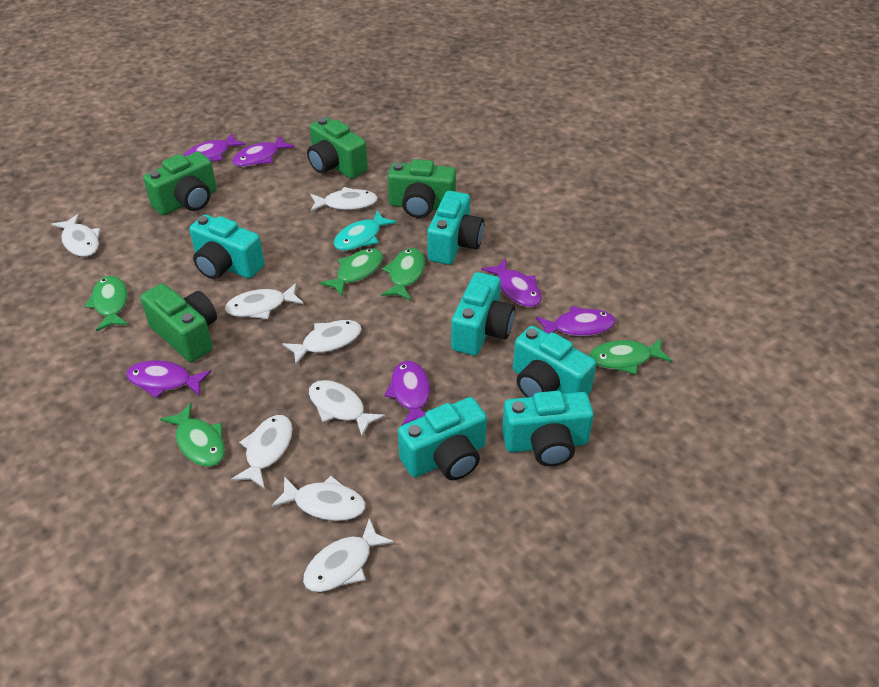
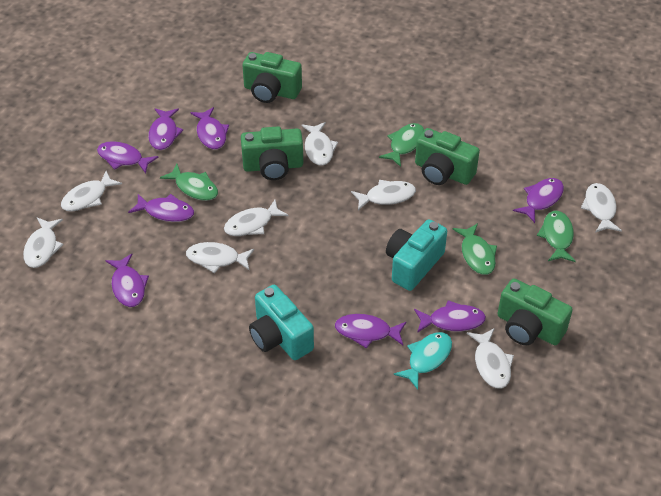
green fish: [84,276,129,331] [160,403,225,467] [319,248,383,296] [381,248,425,301] [589,338,672,374] = 5 -> [160,164,218,201] [379,123,424,167] [453,223,497,275] [537,211,576,262] = 4
purple fish: [126,360,212,398] [184,133,246,162] [232,136,295,167] [384,361,430,426] [481,258,542,307] [536,306,615,336] = 6 -> [97,141,158,174] [105,254,149,307] [128,194,194,222] [148,108,183,150] [190,107,229,150] [335,314,406,349] [414,300,486,333] [513,178,564,223] = 8
turquoise camera: [189,214,264,279] [398,397,487,480] [427,191,484,265] [451,272,515,356] [502,391,594,466] [513,326,596,397] = 6 -> [249,285,314,360] [386,219,447,291] = 2

